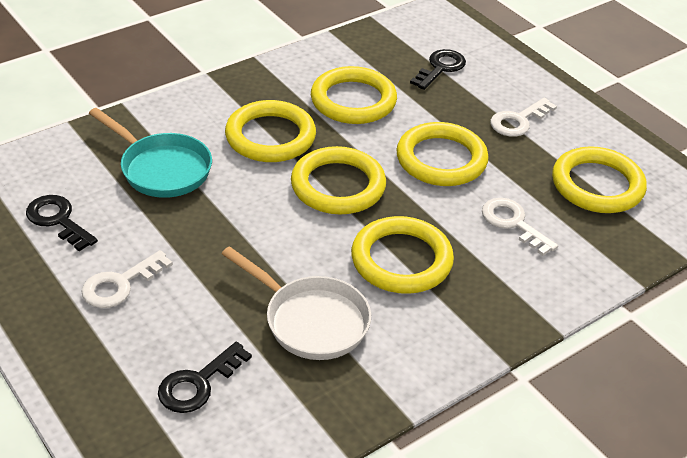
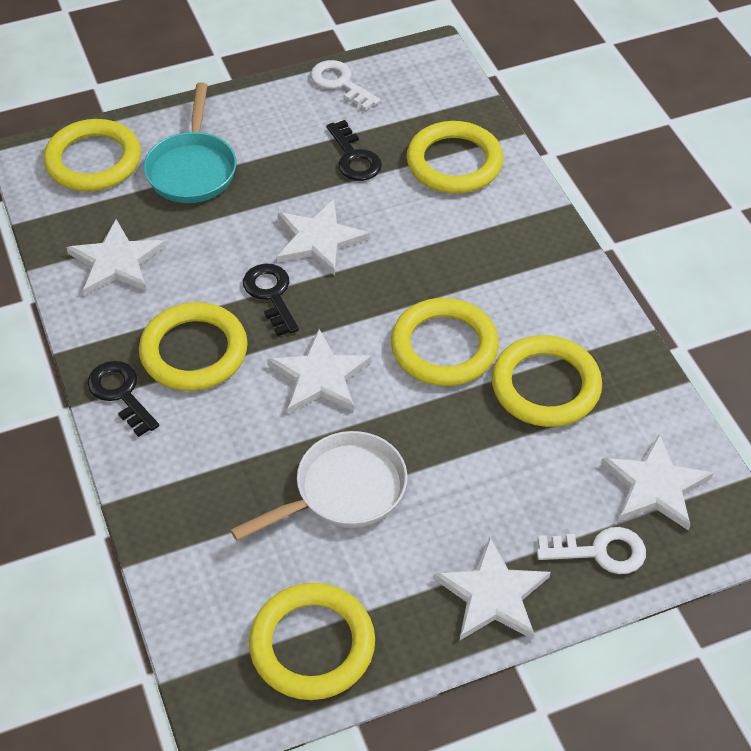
white key: [82,250,173,308] [482,198,558,256] [490,98,557,137] = 3 -> [311,60,380,110] [537,527,646,574] = 2
white star: none = 0 -> [66,219,165,295] [268,329,372,414] [277,199,370,276] [434,536,551,640] [601,434,713,531] = 5

